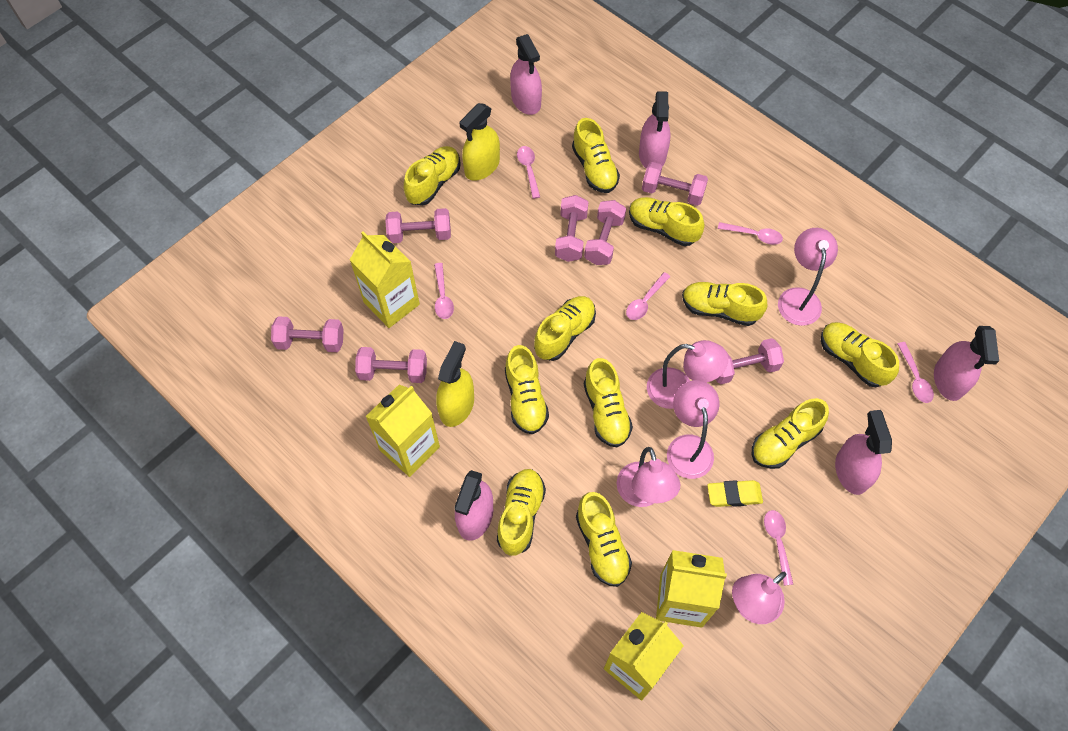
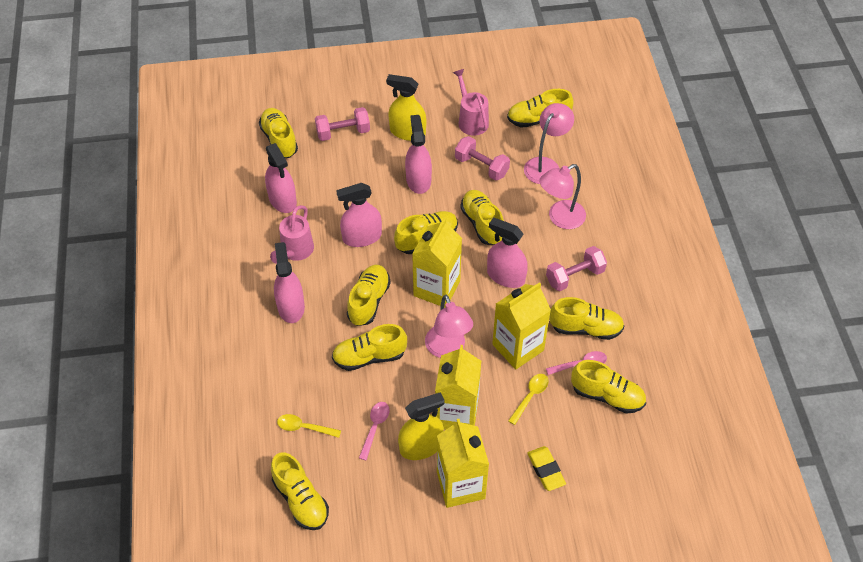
pink dumbbell: [271,316,344,352] [355,347,427,383] [385,208,451,243] [555,195,588,262] [584,200,626,265] [642,162,708,206] [716,338,784,384] = 7 -> [315,107,370,141] [455,136,510,181] [546,246,607,291] = 3
pink lamp: [617,447,680,507] [647,340,728,409] [667,380,719,479] [732,572,786,624] [778,228,838,326] = 5 -> [425,295,473,358] [524,103,574,184] [539,164,586,229] = 3
pink spoon: [434,263,454,319] [517,146,540,199] [626,272,670,320] [718,222,783,245] [764,510,793,586] [897,342,934,403] = 6 -> [359,402,389,461] [546,351,607,375] = 2
pink watering can: none = 0 -> [270,205,314,264] [453,69,489,136] = 2
yellow shoe: [404,146,461,205] [497,469,546,556] [505,345,549,434] [534,296,596,361] [572,118,620,193] [576,492,632,587] [584,358,633,448] [629,197,705,246] [682,282,767,326] [752,398,829,469] [821,322,899,387] = 11 -> [259,108,298,158] [271,452,329,530] [332,324,407,371] [347,265,391,326] [394,211,458,254] [460,190,504,245] [507,89,573,128] [549,297,624,340] [571,360,646,414] = 9
yellow spoon: none = 0 -> [277,414,341,438] [508,374,549,425] = 2

